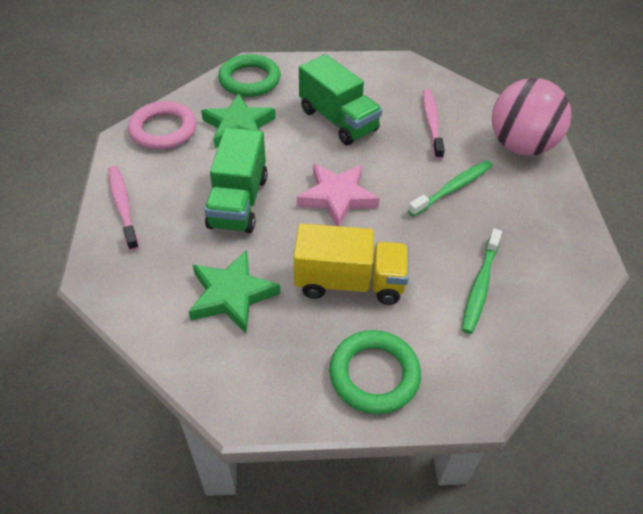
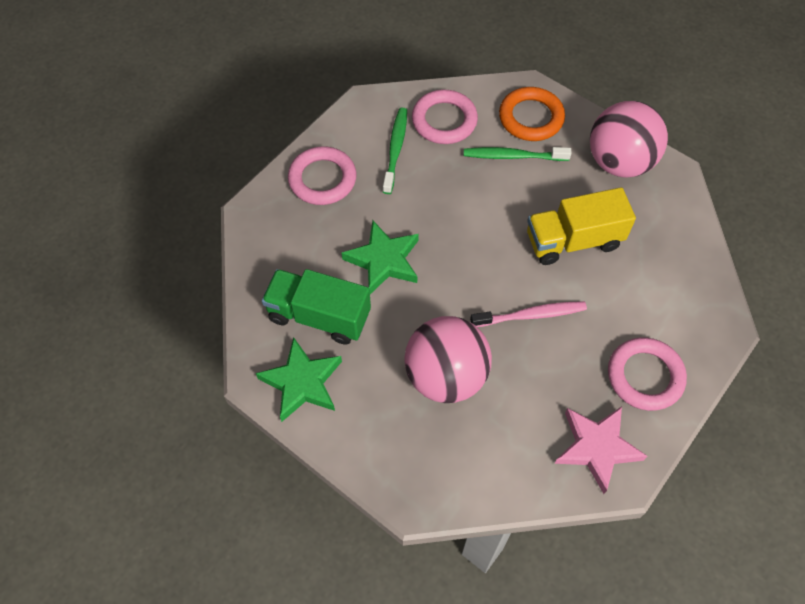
green ring: [218,54,280,97] [329,330,421,414] = 2 -> none = 0
green truck: [204,128,268,233] [299,54,382,145] = 2 -> [262,269,371,345] = 1
orange ring: none = 0 -> [499,87,565,141] = 1
pink ball: [492,78,571,156] = 1 -> [404,316,492,403] [590,101,668,178] = 2
pink ring: [128,101,196,150] = 1 -> [288,146,357,205] [412,90,478,144] [608,337,687,411] = 3
pink toothbrush: [108,166,139,251] [423,89,445,160] = 2 -> [470,301,587,327] = 1

